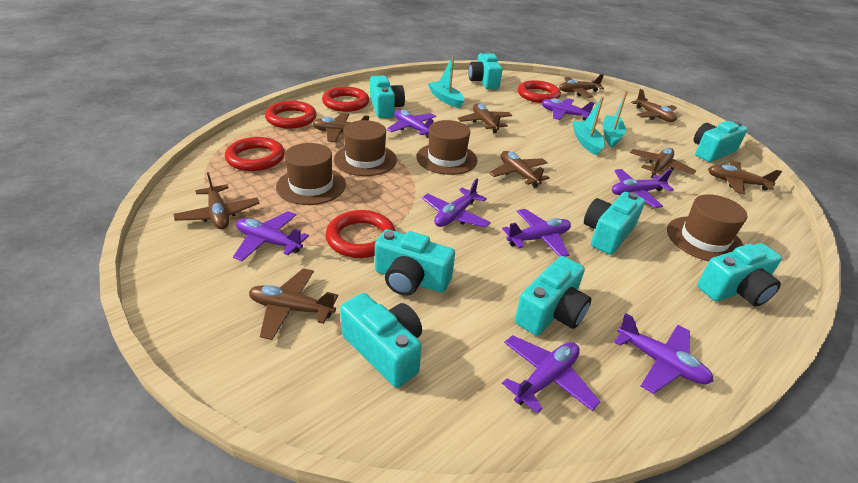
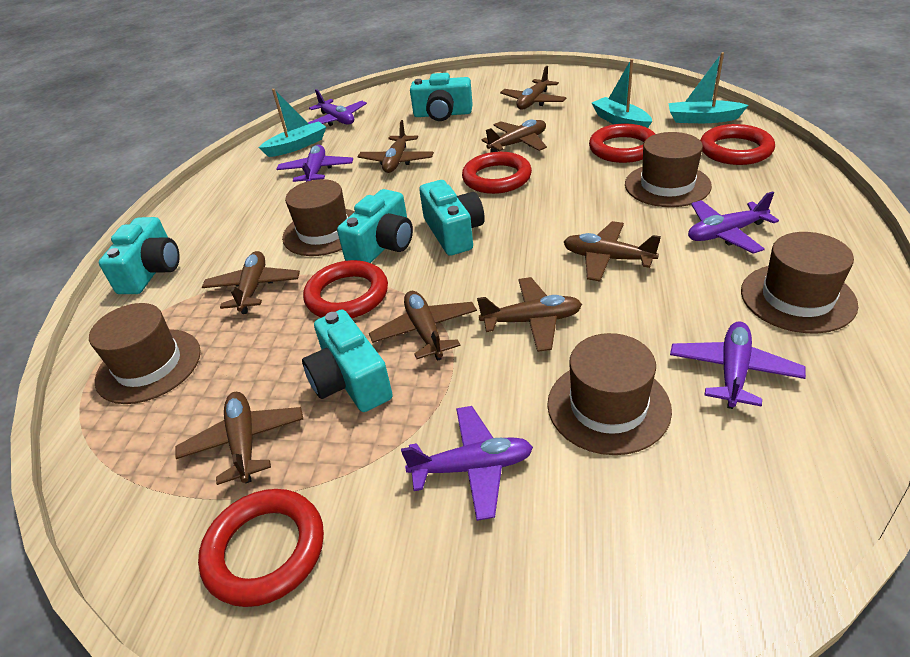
brown hat: [276,143,346,205] [334,120,397,176] [416,120,478,175] [667,194,747,261] = 4 -> [89,303,201,404] [282,179,355,256] [547,333,672,455] [625,132,712,207] [741,232,858,333] = 5
brown plane: [173,172,260,229] [249,268,338,340] [312,113,369,142] [458,103,512,133] [489,151,549,188] [559,74,604,98] [630,148,696,178] [631,89,677,122] [708,161,782,194] = 9 -> [175,392,303,485] [202,251,300,314] [357,120,434,173] [369,291,477,361] [477,277,582,352] [481,119,547,152] [500,66,566,110] [564,221,661,281] = 8
purple plane: [233,211,309,261] [386,110,436,138] [422,179,491,228] [502,209,571,257] [502,335,600,413] [541,98,594,120] [612,169,674,208] [614,313,714,394] = 8 -> [276,145,353,182] [308,89,367,126] [401,406,533,521] [670,322,806,409] [688,191,779,254] = 5
turquoise camera: [340,293,422,388] [370,76,405,118] [375,229,455,296] [468,51,502,89] [515,256,591,336] [584,192,645,255] [694,121,748,162] [697,243,782,306] = 8 -> [99,217,180,294] [302,310,393,412] [337,189,413,263] [410,73,473,121] [419,180,485,256] = 5

